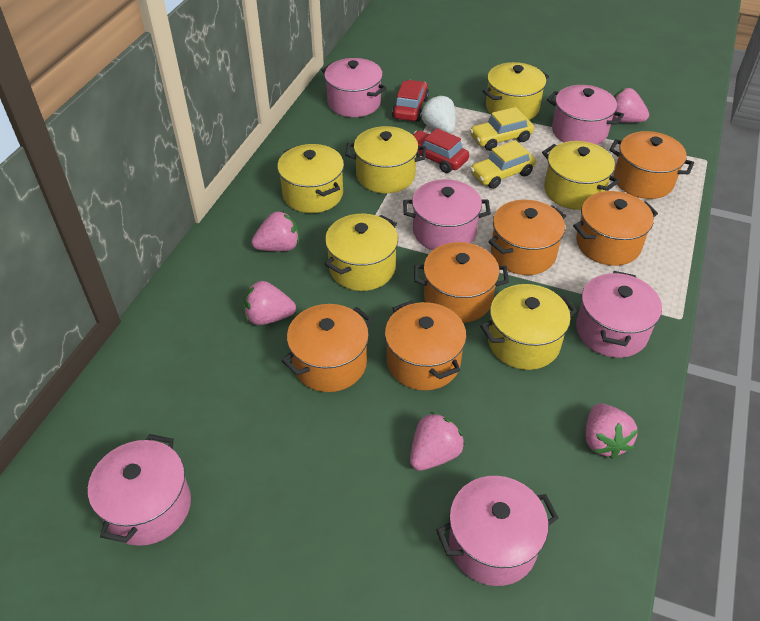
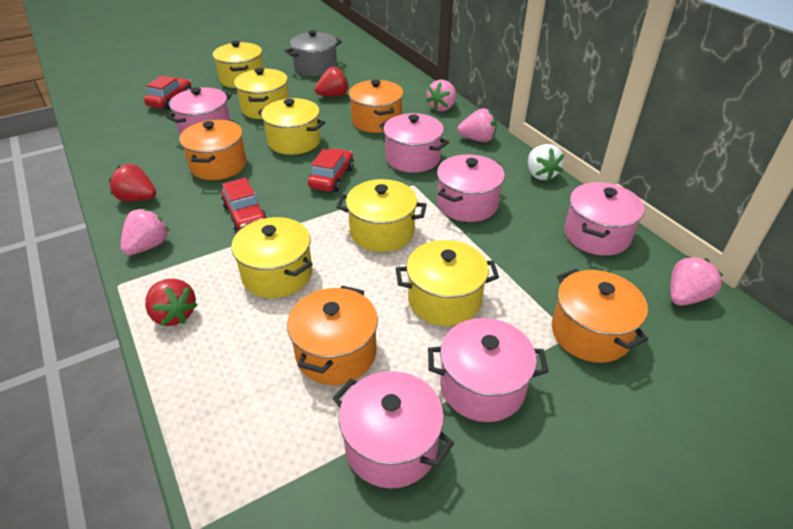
grey pot: none = 0 -> [285,30,342,76] = 1
orange pot: [282,304,372,392] [385,300,466,390] [414,242,509,323] [489,200,566,275] [573,191,658,266] [609,131,694,199] = 6 -> [179,120,247,180] [287,286,378,385] [349,80,403,133] [552,269,648,363] = 4
pink strawberry: [243,281,296,325] [252,211,299,251] [410,412,465,471] [585,403,638,459] [612,88,649,123] = 5 -> [121,208,170,255] [426,80,456,111] [457,108,497,142] [670,256,723,306] = 4
red car: [392,80,429,121] [413,128,469,173] = 2 -> [144,76,191,110] [221,178,267,231] [308,148,354,192] = 3
red strawberry: none = 0 -> [109,164,156,201] [145,279,197,326] [315,67,349,97] = 3
yellow car: [470,107,534,151] [470,140,536,189] = 2 -> none = 0

